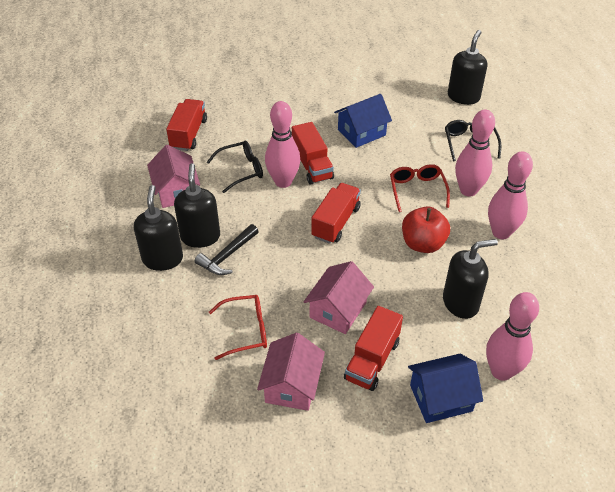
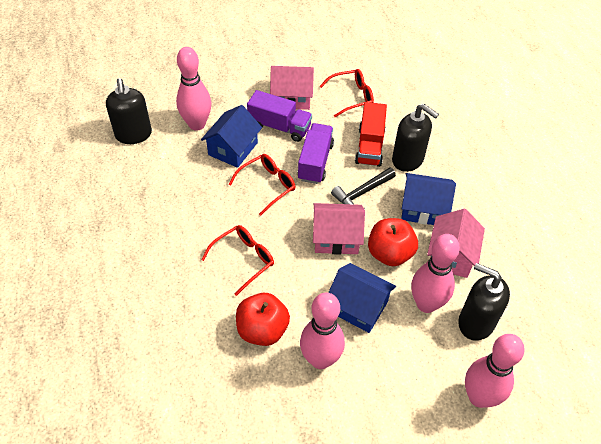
black glasses: [207,141,263,193] [445,120,501,162] = 2 -> none = 0
black soap dispenser: [134,185,183,271] [174,163,220,248] [443,239,498,319] [448,30,487,105] = 4 -> [106,78,152,144] [392,104,439,172] [458,263,510,341] = 3
blue house: [334,94,392,148] [408,354,483,423] = 2 -> [201,105,262,168] [328,263,396,333] [402,173,456,225] = 3
purple truck: none = 0 -> [247,90,312,142] [297,123,334,184] = 2
red apple: [402,207,450,253] = 1 -> [236,293,290,346] [368,218,418,266] = 2
red glasses: [209,295,267,360] [390,164,450,212] = 2 -> [201,225,274,296] [228,154,296,216] [320,69,374,117] = 3
red truck: [166,99,207,151] [292,122,334,185] [311,183,361,244] [344,306,403,391] = 4 -> [355,102,387,167] = 1

